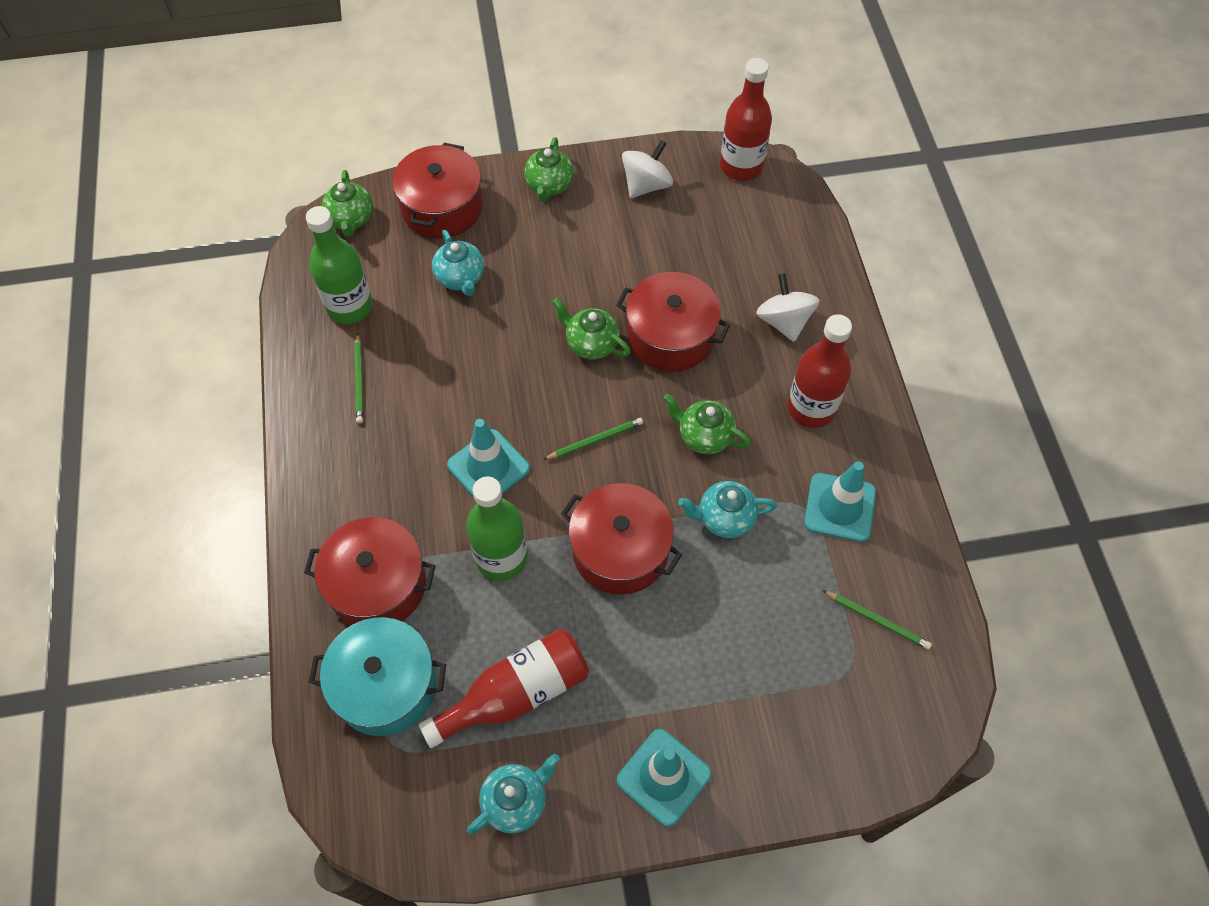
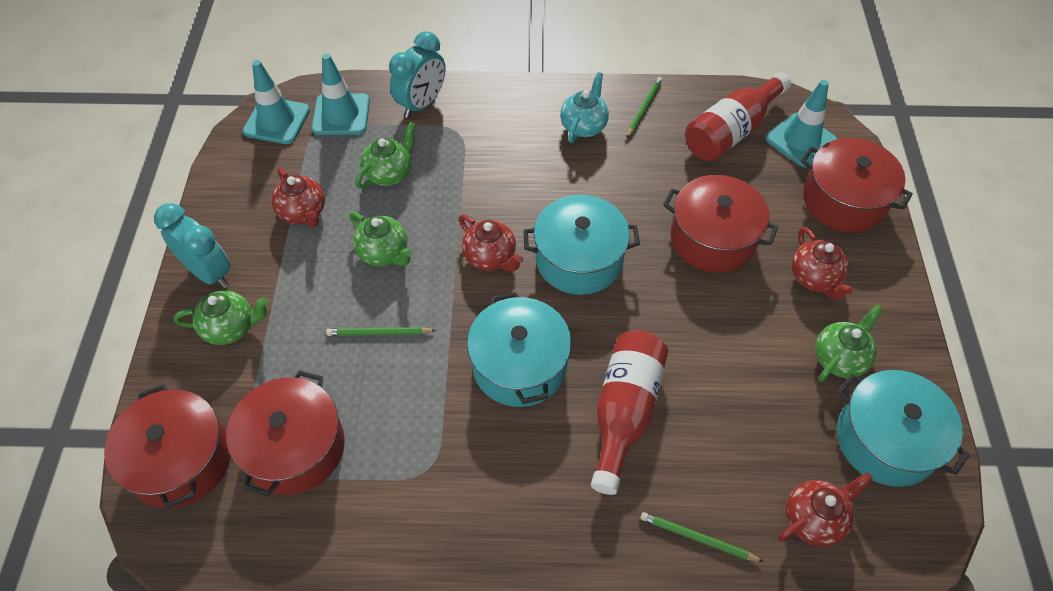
green bottle: [306,206,373,324] [466,477,528,581] = 2 -> none = 0
red bottle: [419,629,589,748] [720,58,772,181] [788,314,852,428] = 3 -> [591,330,668,495] [685,72,791,161] = 2
red teapot: none = 0 -> [271,168,325,227] [459,215,523,271] [778,473,873,546] [792,227,853,300] = 4
turquoise clock: none = 0 -> [154,203,231,288] [389,31,445,118] = 2
turquoise pot: [309,617,446,736] = 1 -> [467,292,571,407] [523,195,640,295] [837,370,970,487] = 3
turquoise teapot: [432,230,484,296] [467,754,560,835] [678,481,777,538] = 3 -> [560,72,609,143] = 1
white spinning top: [622,140,673,198] [756,273,820,342] = 2 -> none = 0

